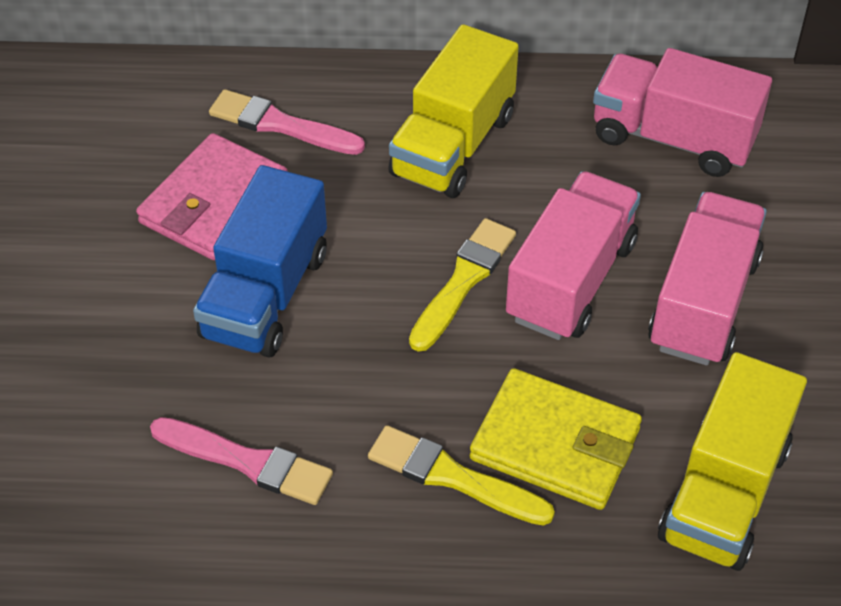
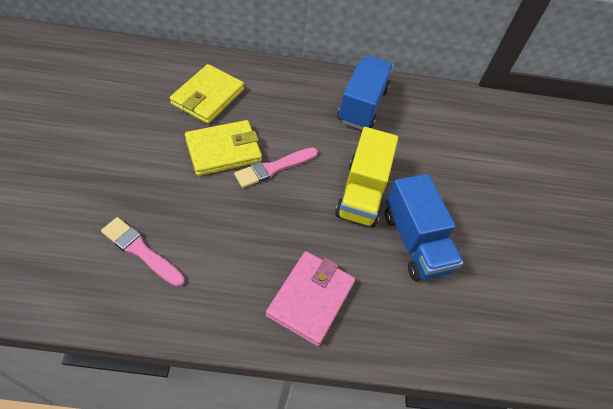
blue truck: [193,165,327,357] = 1 -> [338,55,393,130] [385,174,463,281] = 2
pink truck: [506,171,641,340] [593,48,772,177] [648,192,767,365] = 3 -> none = 0
yellow brush: [368,425,555,526] [409,218,516,352] = 2 -> none = 0
yellow truck: [388,24,519,198] [658,352,807,571] = 2 -> [335,127,398,227] = 1
yellow wallet: [470,368,642,510] = 1 -> [170,64,244,124] [185,120,262,176] = 2

